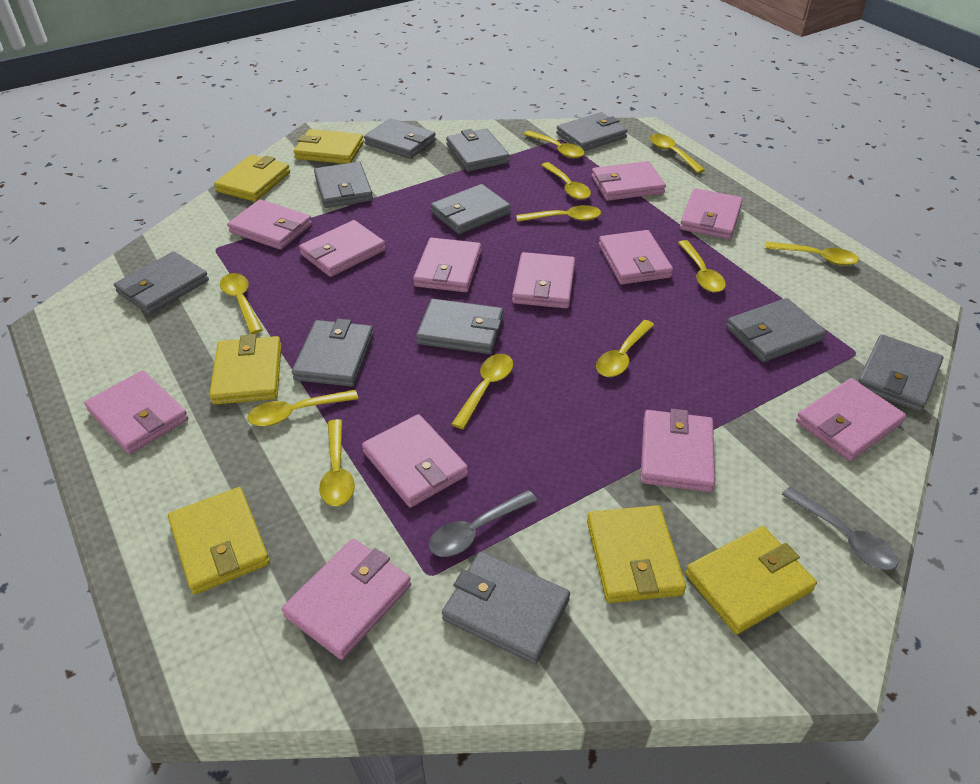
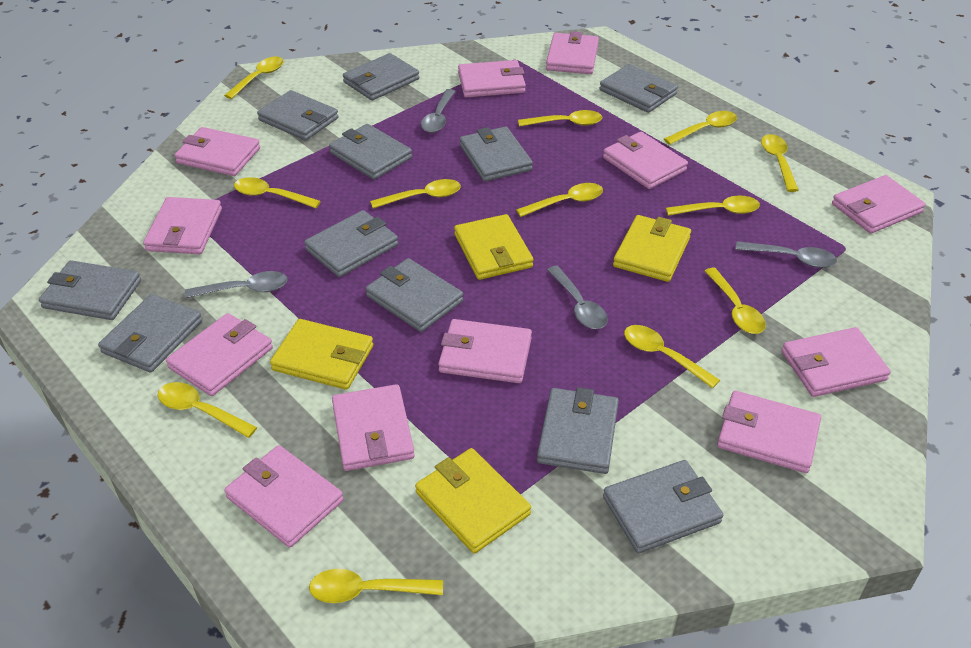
grey spoon: [429,490,537,557] [781,486,898,570] = 2 -> [185,271,288,299] [421,89,456,133] [547,266,608,329] [735,241,837,268] = 4
yellow spoon: [220,273,263,334] [247,390,358,426] [319,419,355,506] [451,354,513,429] [516,205,601,222] [523,131,585,158] [541,162,591,200] [596,320,654,377] [650,134,705,173] [678,240,726,292] [765,242,859,266] = 11 -> [158,382,257,438] [224,57,284,99] [234,177,321,208] [309,569,443,603] [370,179,461,209] [516,183,603,217] [518,110,602,127] [624,325,720,388] [664,111,737,145] [666,196,760,216] [705,268,766,334] [761,134,798,192] = 12
yellow wallet: [168,487,270,594] [209,334,282,405] [214,155,290,202] [293,129,364,164] [587,505,686,603] [685,526,817,634] = 6 -> [270,319,373,390] [415,448,531,553] [454,214,533,280] [613,215,691,282] = 4

